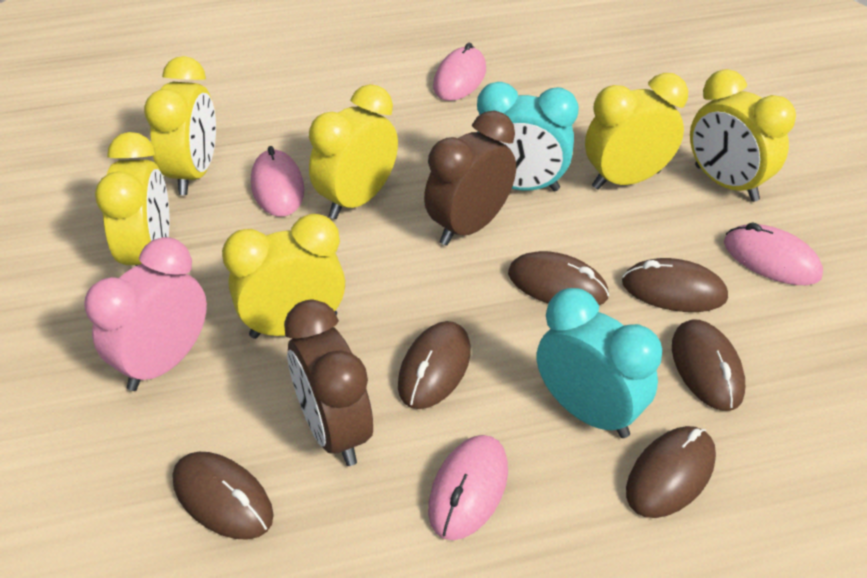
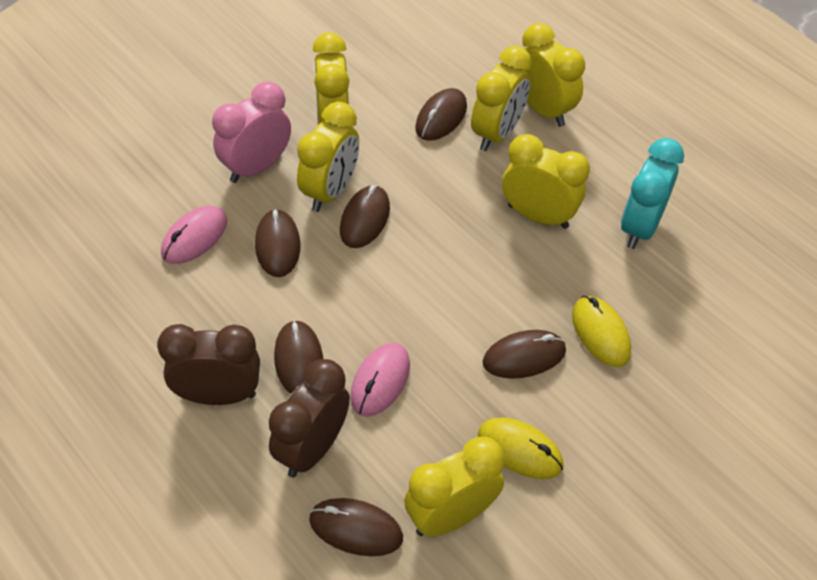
pink mouse: [251,146,304,217] [428,435,508,540] [433,43,486,101] [724,222,823,285] = 4 -> [161,206,227,264] [350,343,410,417] = 2
turquoise clock: [477,82,579,191] [537,288,662,438] = 2 -> [621,138,684,249] = 1
yellow mouse: none = 0 -> [478,417,564,479] [572,296,631,367] = 2

